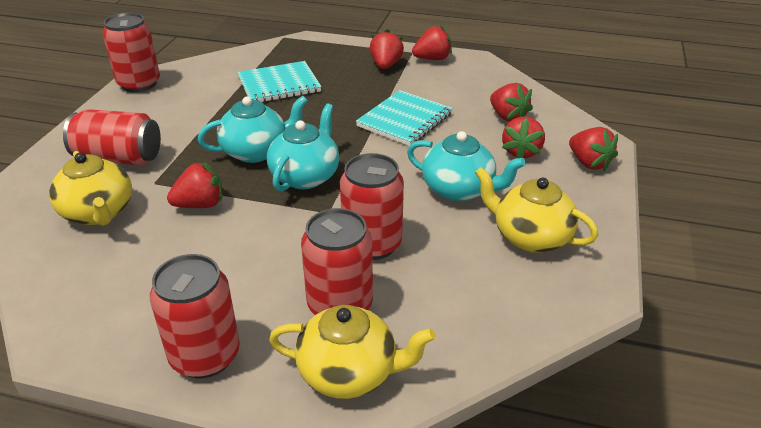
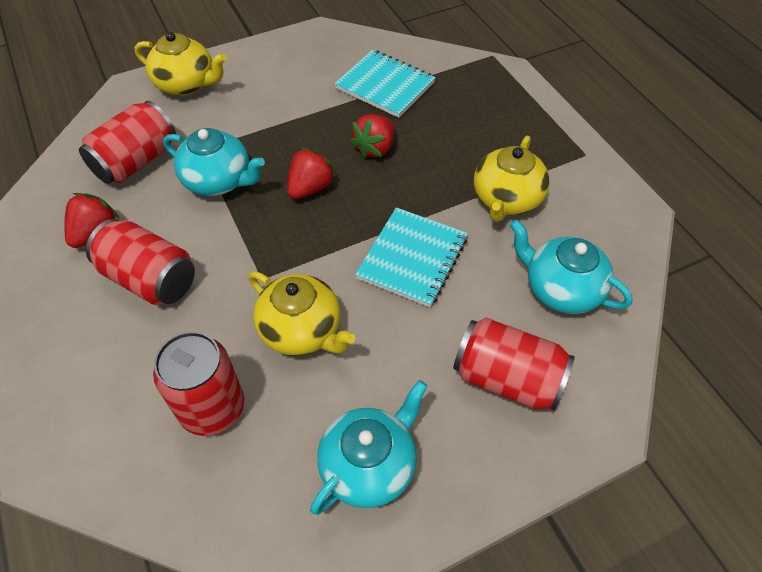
red can: [63,109,161,166] [103,13,160,92] [150,254,240,378] [301,208,373,315] [340,153,404,260] = 5 -> [79,101,176,184] [86,219,195,305] [153,331,244,436] [453,318,575,411] = 4
red strawberry: [167,161,222,208] [370,29,404,69] [412,25,452,60] [490,83,533,122] [502,117,545,158] [569,127,618,171] = 6 -> [64,193,120,248] [287,147,336,199] [350,114,395,159] = 3

